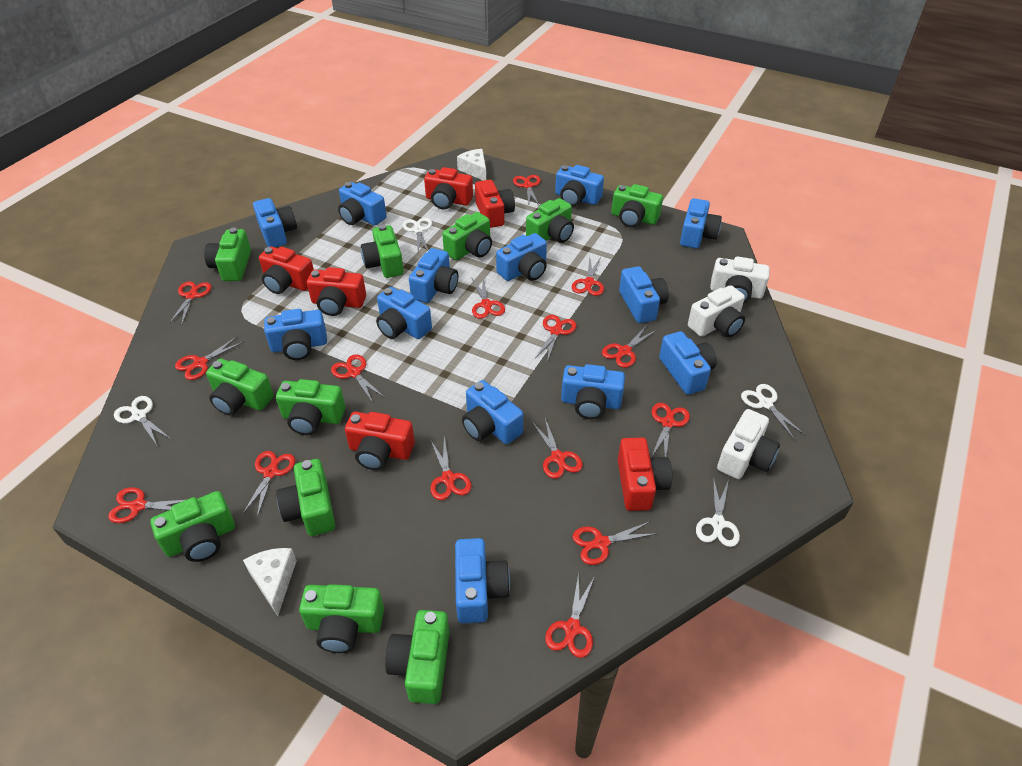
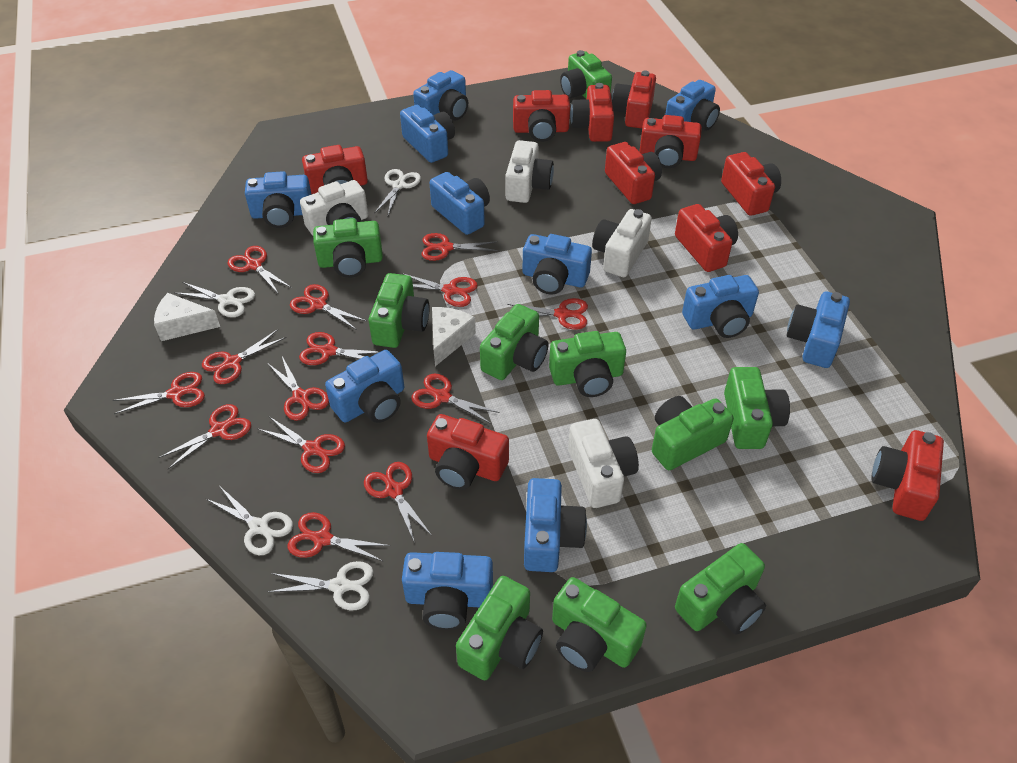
blue camera: [253,198,297,247] [264,309,327,360] [338,182,386,226] [376,287,432,339] [409,248,458,303] [455,538,510,623] [462,380,523,444] [496,233,547,281] [555,165,604,207] [561,364,625,419] [619,266,669,323] [659,331,717,395] [680,198,722,249] = 13 -> [245,171,312,228] [325,350,404,423] [400,105,455,163] [402,552,493,630] [413,70,468,121] [430,172,490,235] [522,234,592,295] [524,478,587,572] [665,80,720,131] [682,275,759,338] [786,291,850,368] = 11
green camera: [150,491,235,562] [204,228,251,281] [206,359,274,416] [276,379,345,435] [276,459,335,536] [299,584,384,653] [361,225,404,278] [385,610,450,704] [442,212,492,260] [526,198,574,243] [611,184,663,228] = 11 -> [313,218,383,278] [369,273,430,348] [456,576,543,680] [480,304,549,380] [549,331,626,397] [552,577,647,672] [560,50,612,100] [652,396,734,470] [675,543,766,634] [724,367,790,449] = 10
red camera: [259,246,314,294] [307,267,366,316] [345,412,415,470] [424,167,473,210] [475,180,515,228] [618,438,672,511] = 6 -> [302,145,368,194] [427,414,509,490] [513,90,570,142] [570,83,614,142] [605,142,662,204] [612,71,656,129] [639,115,702,168] [675,204,738,272] [721,152,781,216] [871,430,944,521] = 10
red scissors: [108,487,185,523] [169,281,211,325] [175,336,245,380] [242,451,295,517] [331,354,385,403] [430,437,472,500] [472,277,505,319] [513,175,541,205] [532,418,583,479] [535,315,576,362] [545,573,595,658] [572,257,604,296] [573,521,658,565] [602,325,657,368] [651,403,690,458] = 15 -> [113,372,205,414] [158,404,251,469] [202,329,287,384] [227,246,292,294] [258,417,345,473] [267,356,329,421] [287,512,390,562] [290,284,366,330] [299,332,381,365] [364,462,432,543] [402,273,478,307] [411,373,500,424] [422,233,498,261] [507,298,588,330] = 14
white camera: [688,285,745,337] [710,256,770,304] [717,409,780,479] = 3 -> [300,180,368,236] [505,140,554,203] [568,419,639,508] [592,209,652,277] = 4

